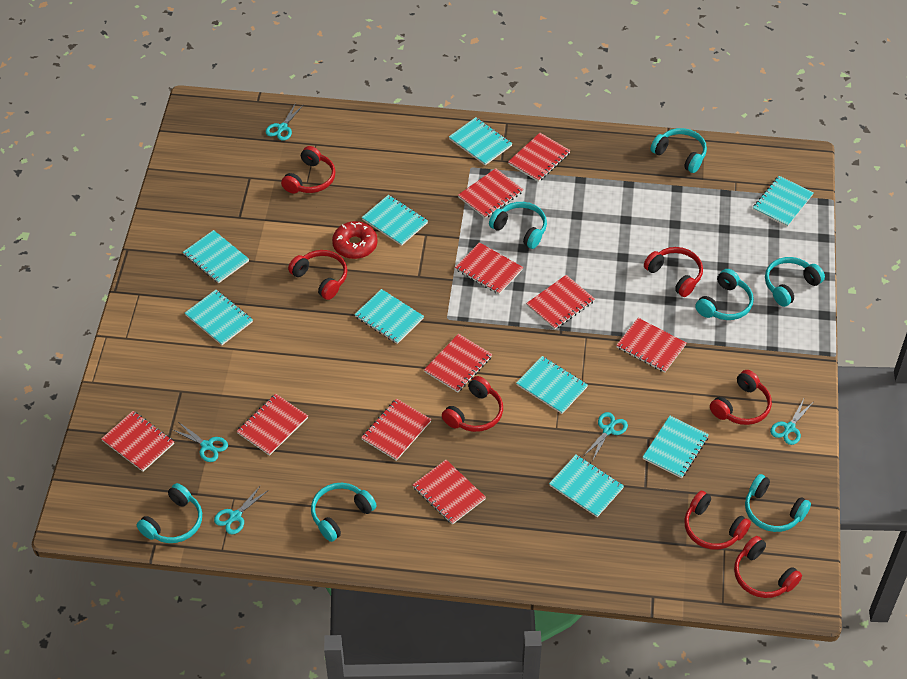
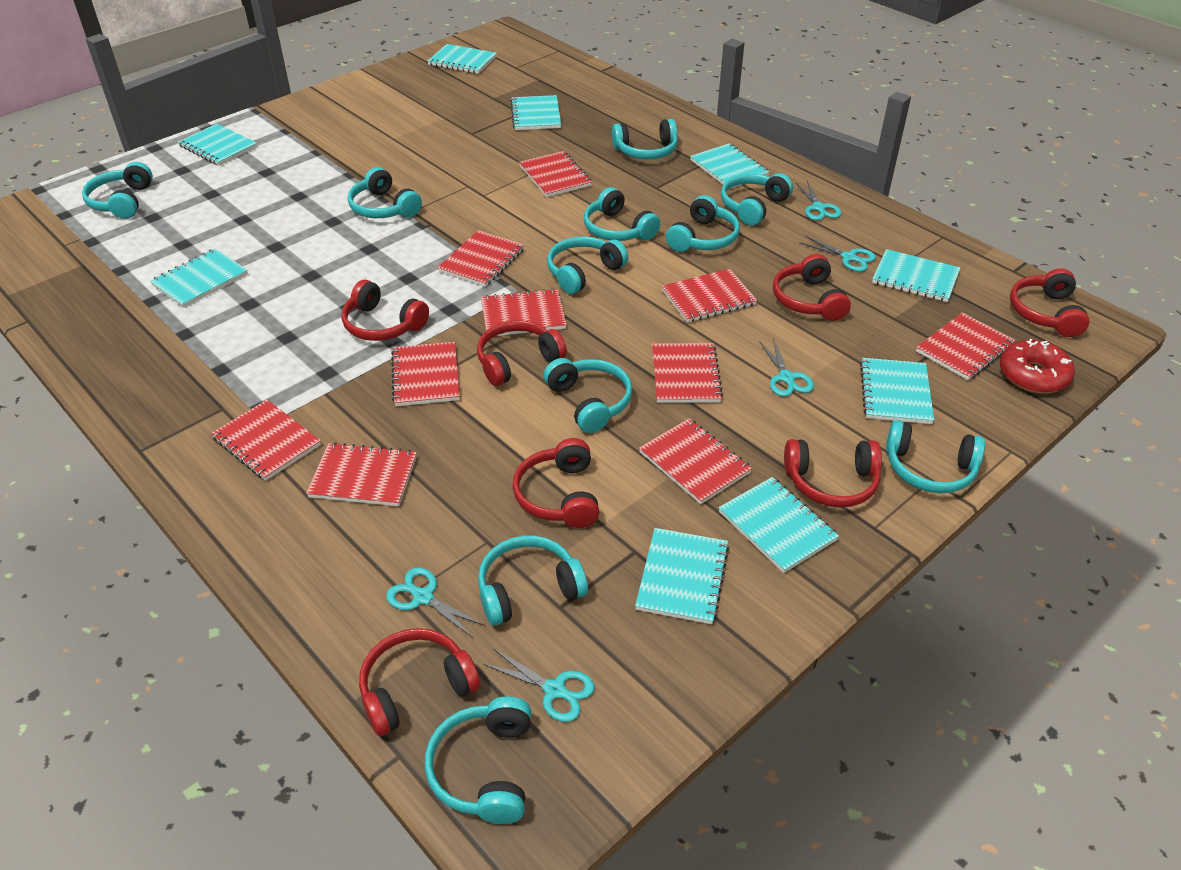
turquoise headphones: [137,483,202,543] [311,483,377,542] [489,202,547,249] [651,128,707,173] [695,269,754,320] [745,474,811,532] [765,257,825,307] = 7 -> [82,162,153,219] [348,167,422,218] [425,696,532,824] [478,536,588,626] [544,358,633,433] [547,236,628,294] [584,187,660,241] [612,119,678,159] [666,195,740,252] [721,173,793,225] [886,420,985,493] = 11

